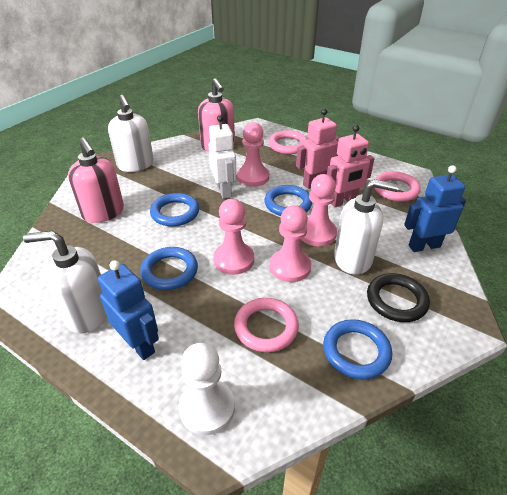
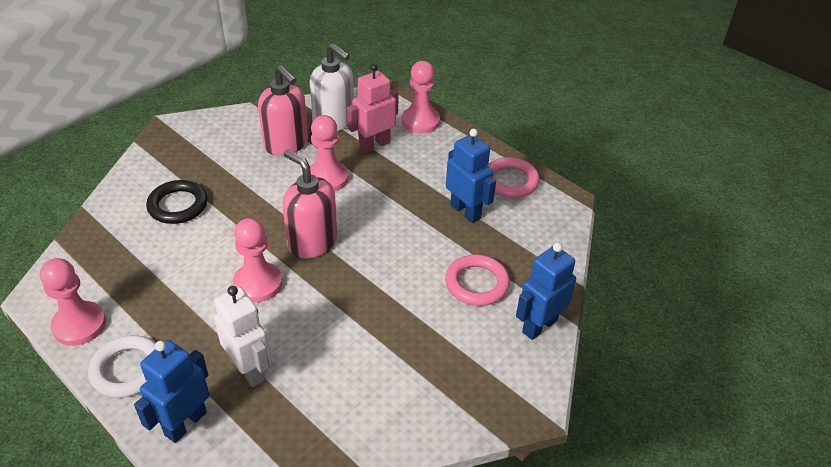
blue ring: [140,247,198,290] [150,193,199,226] [265,185,312,216] [323,319,392,379] = 4 -> none = 0
blue robot: [98,260,159,360] [404,165,466,252] = 2 -> [134,340,210,443] [446,129,496,223] [516,243,576,340] = 3
pink ring: [234,298,299,352] [269,130,307,154] [374,171,421,202] = 3 -> [445,255,510,306] [487,157,540,198] = 2
pink robot: [296,108,340,189] [327,125,374,208] = 2 -> [347,64,399,153] = 1
white pawn: [179,343,235,435] = 1 -> none = 0
white ring: none = 0 -> [88,335,156,398] = 1
white soap dispenser: [23,231,107,334] [108,95,154,172] [334,179,399,275] = 3 -> [310,43,354,131] = 1

